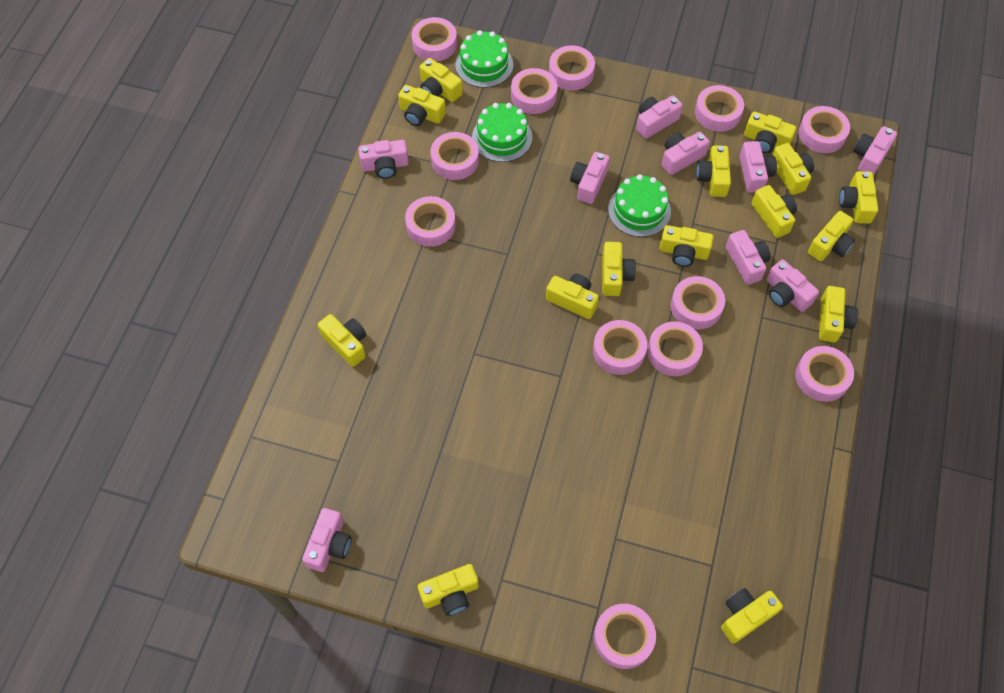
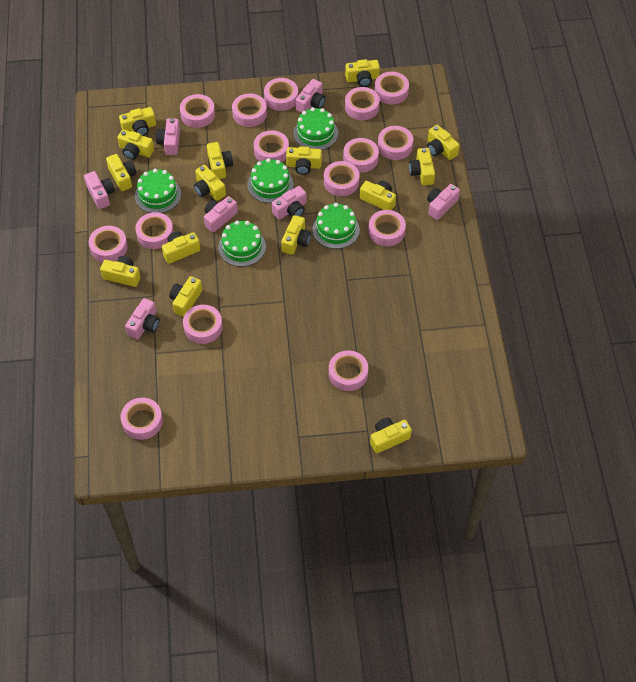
green cake: [455,31,513,88] [472,103,532,162] [608,174,671,237] = 3 -> [135,169,181,213] [218,221,266,267] [247,158,294,203] [294,107,338,150] [313,203,360,249] = 5
pink camera: [302,508,351,572] [358,140,409,179] [570,152,610,204] [636,95,683,139] [661,132,710,175] [726,230,771,285] [739,141,777,193] [766,260,819,312] [853,126,897,175] = 9 -> [84,171,114,209] [125,298,160,339] [156,119,180,155] [204,196,238,233] [272,186,306,220] [296,79,325,113] [427,184,460,220] = 7
pink tape: [405,196,456,247] [412,17,457,61] [430,132,479,180] [511,68,557,114] [549,45,595,90] [593,320,647,375] [594,604,656,669] [647,321,703,376] [671,276,725,329] [695,85,744,132] [795,346,854,402] [798,106,850,153] = 12 -> [89,226,128,262] [121,398,163,440] [135,212,174,249] [180,94,215,128] [183,305,223,344] [232,93,267,127] [254,130,289,162] [264,78,298,111] [324,161,360,196] [329,350,368,391] [343,138,379,173] [345,87,379,120] [368,210,406,246] [375,72,409,104] [378,126,413,160] = 15

